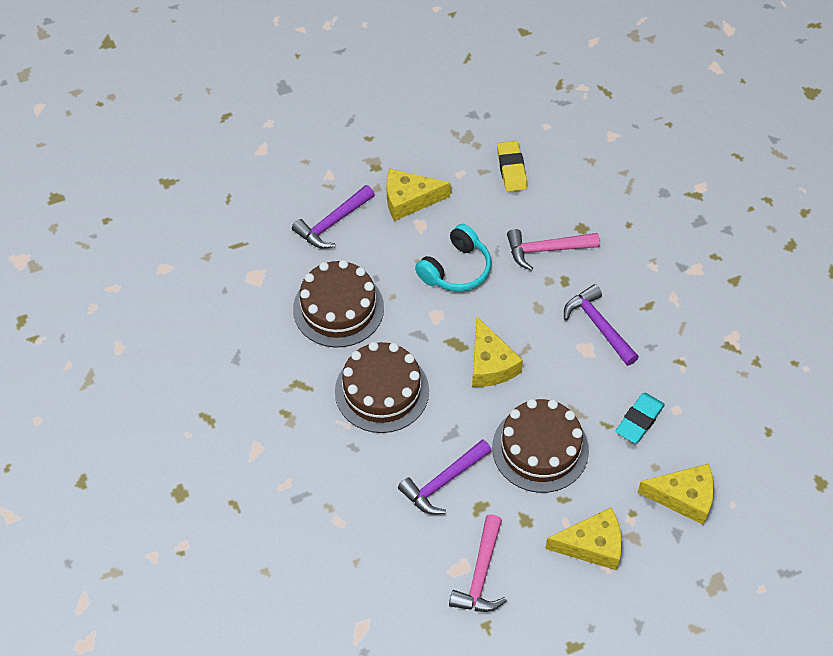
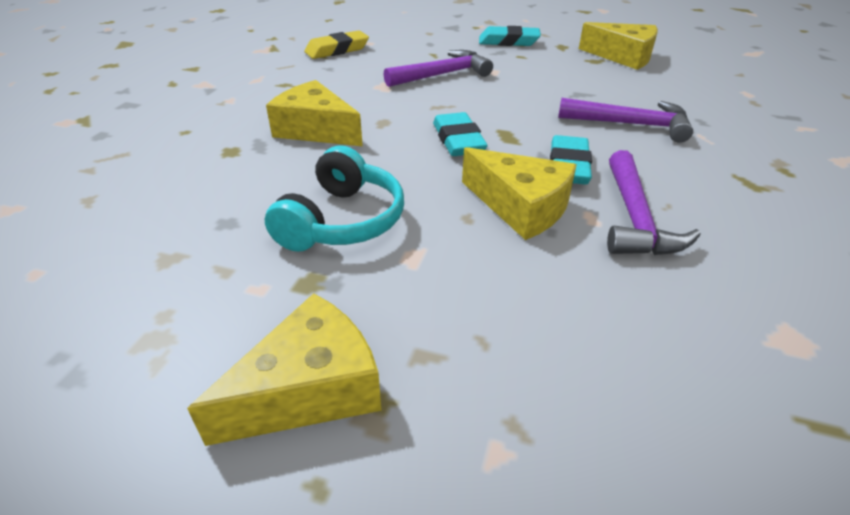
brown cake: [293,260,384,347] [335,342,429,433] [492,399,589,493] = 3 -> none = 0
pink hammer: [449,514,507,612] [507,229,600,271] = 2 -> none = 0
turquoise eraser: [616,393,665,443] = 1 -> [433,112,488,156] [479,26,541,46] [550,135,592,184] = 3

